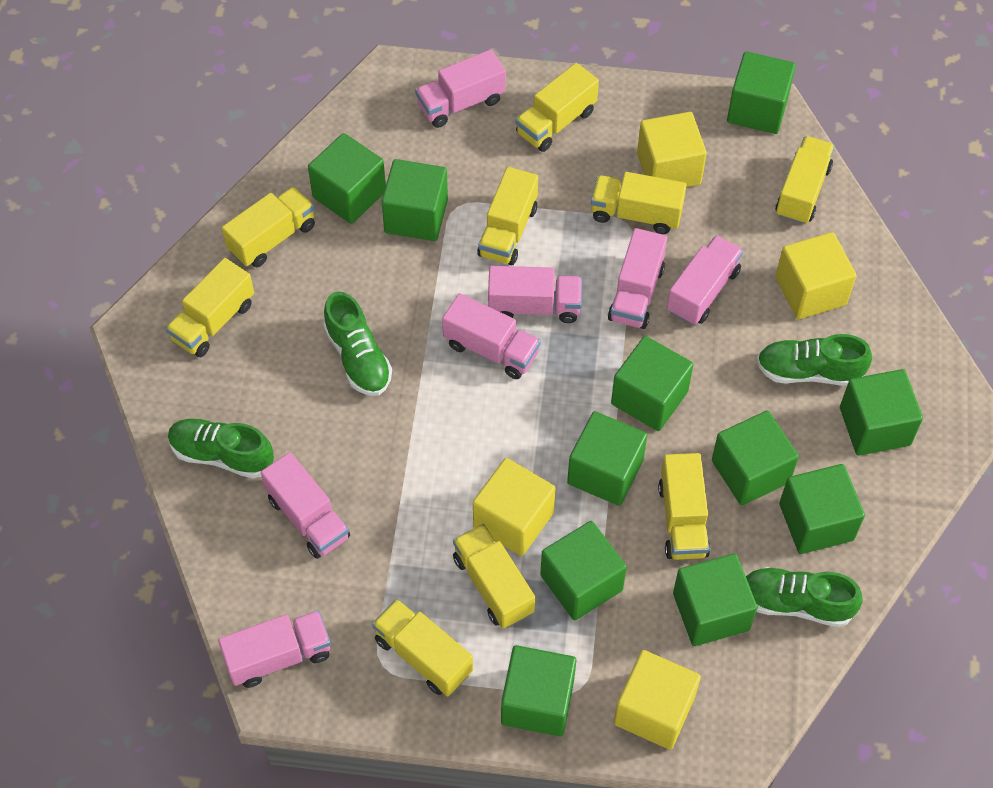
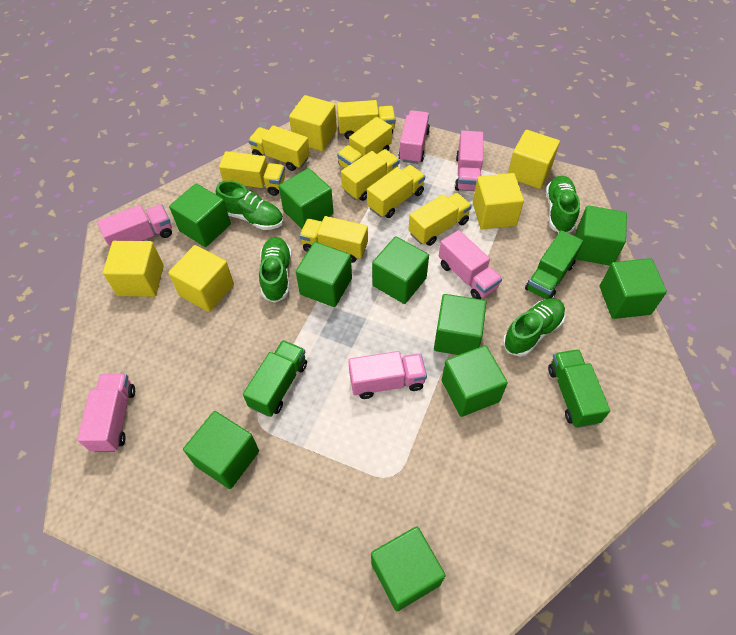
green cube: [308,133,386,224] [381,159,448,241] [501,645,576,736] [540,521,627,620] [567,411,647,506] [611,336,693,431] [673,553,758,646] [712,411,799,505] [727,52,796,134] [779,464,865,554] [840,369,923,456] = 11 -> [169,183,231,247] [183,411,259,489] [279,168,334,229] [296,242,352,307] [371,527,446,611] [372,236,429,304] [434,294,486,355] [442,345,508,417] [575,205,627,266] [600,258,667,319] = 10
green truck: none = 0 -> [243,340,307,417] [525,230,583,299] [548,349,610,428] = 3
pink truck: [218,610,331,688] [261,452,350,559] [415,49,506,128] [442,293,541,379] [488,266,582,323] [608,228,667,329] [667,235,743,325] = 7 -> [77,374,135,452] [97,204,172,248] [348,351,427,399] [398,110,430,164] [439,230,502,299] [455,131,483,191] = 6
yellow cube: [473,458,556,556] [614,650,701,750] [637,112,707,187] [775,232,856,320] = 4 -> [103,241,164,297] [168,245,234,312] [289,95,337,151] [473,173,524,229] [508,130,560,189] = 5
yellow truck: [166,258,254,357] [222,186,315,267] [372,599,473,696] [453,524,535,629] [477,167,538,265] [516,63,599,152] [591,172,686,234] [658,453,710,560] [775,136,835,225] = 9 -> [219,151,285,196] [248,125,310,171] [299,216,368,263] [337,100,396,139] [337,117,392,168] [341,149,400,201] [367,165,425,218] [409,193,472,246] = 8

